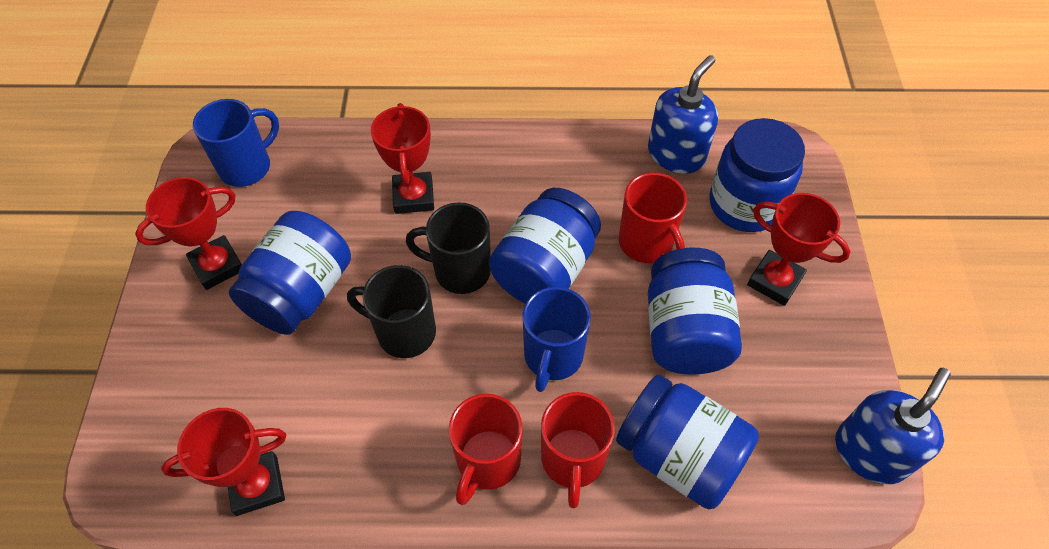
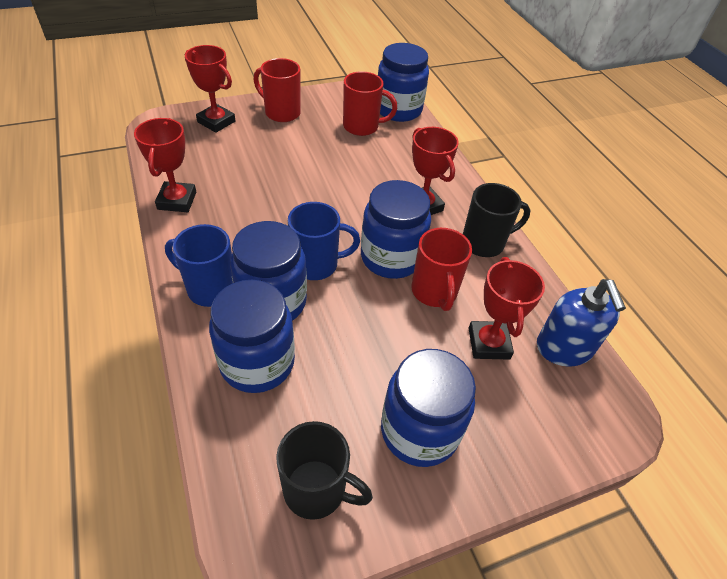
blue soap dispenser: [648,55,718,174] [835,368,951,484] = 2 -> [537,279,626,367] = 1

